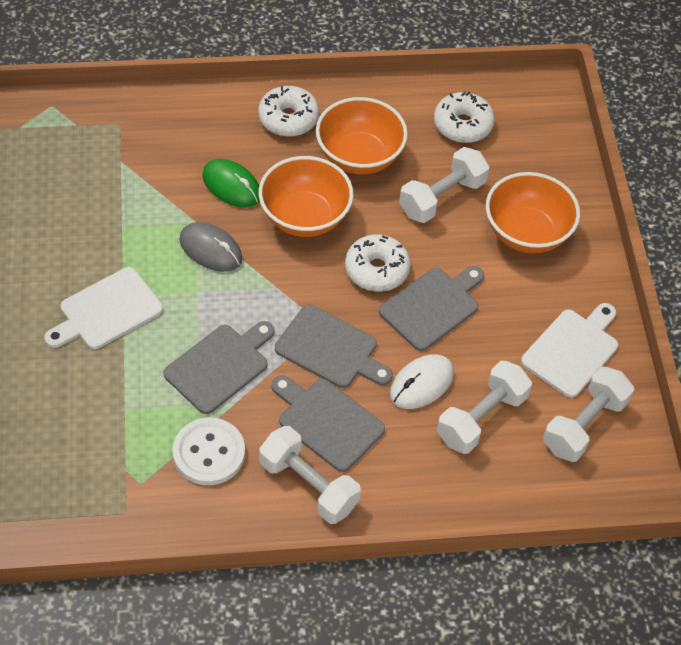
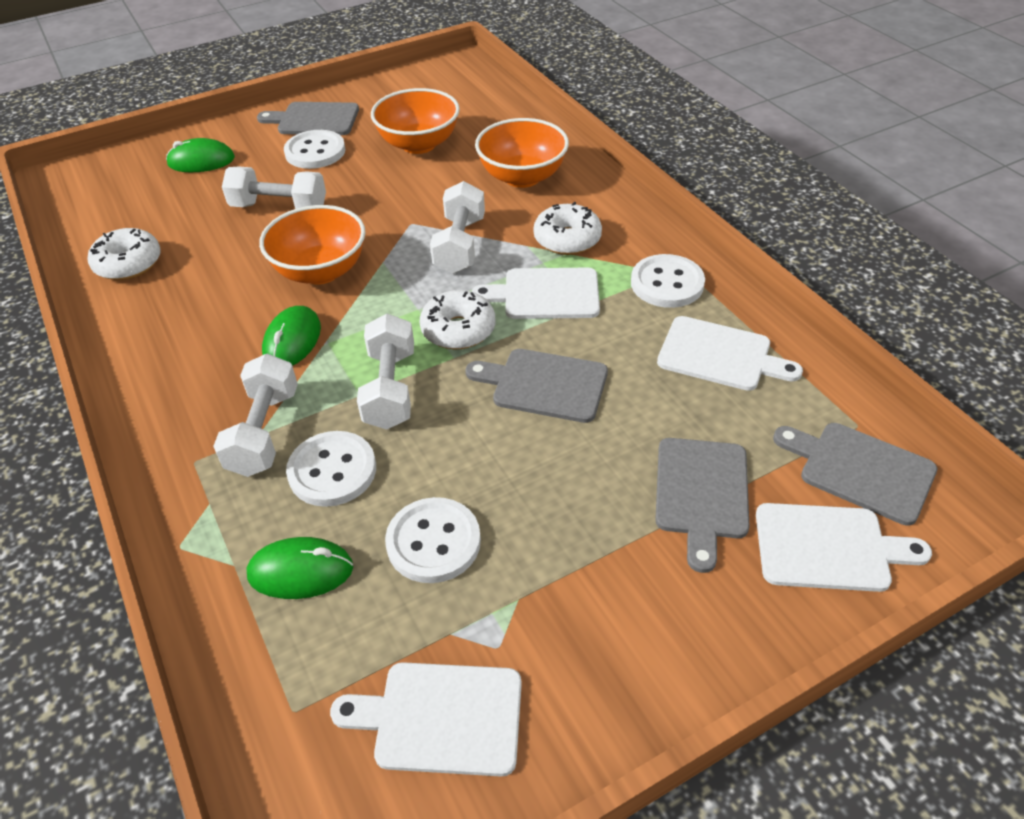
green mouse: [202,159,260,208] = 1 -> [166,138,235,172] [247,537,353,599] [262,306,321,366] = 3
grey mouse: [180,222,242,272] = 1 -> none = 0
white button: [173,418,245,485] = 1 -> [284,130,346,169] [286,431,376,507] [385,497,481,583] [631,254,705,308] = 4
white cutting board: [44,267,163,349] [521,303,618,398] = 2 -> [330,662,522,777] [472,268,600,319] [657,316,803,391] [756,503,932,592] = 4
white mouse: [390,354,454,409] = 1 -> none = 0

